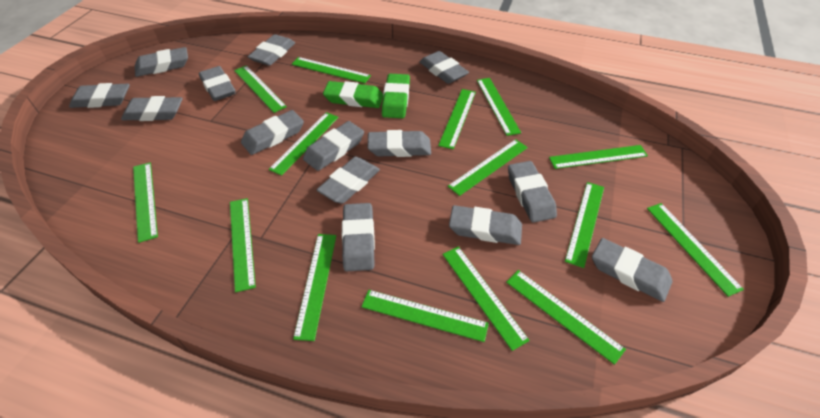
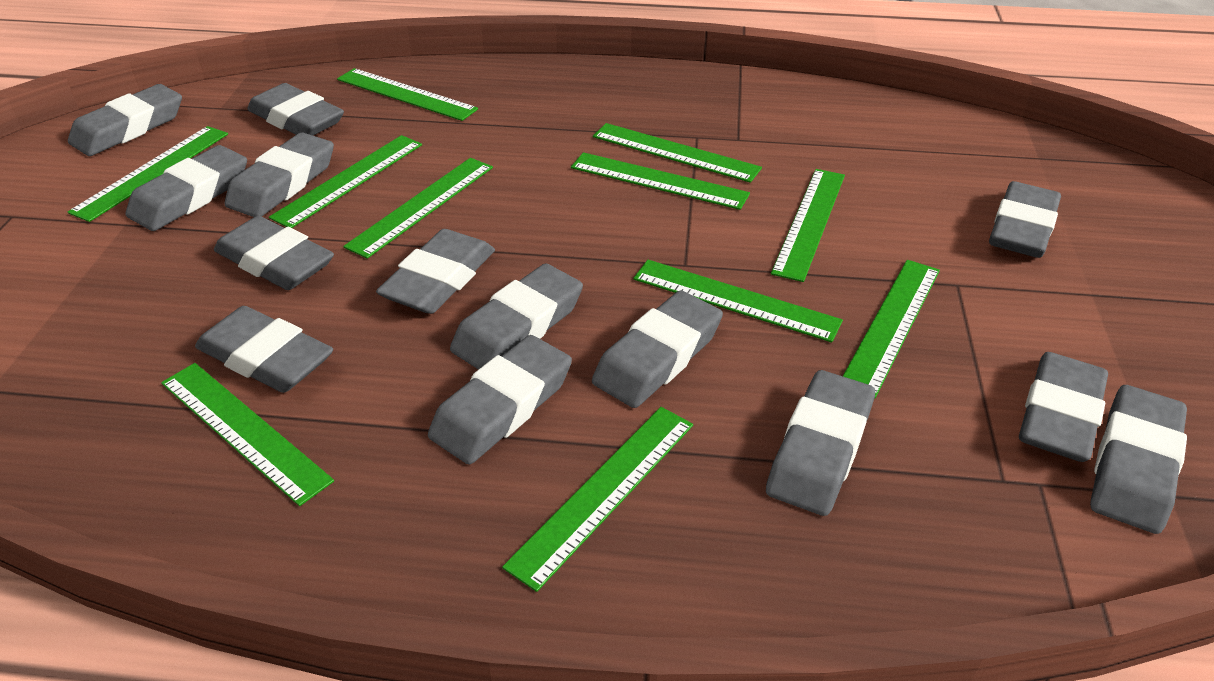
green eraser: [323,81,383,108] [382,74,410,118] = 2 -> none = 0
green ruler: [133,162,158,243] [230,198,256,292] [234,65,287,113] [268,112,339,176] [292,57,371,83] [293,234,336,341] [361,290,489,342] [438,89,476,149] [442,246,530,351] [448,139,528,196] [477,78,521,136] [506,270,626,365] [549,145,648,169] [565,182,604,268] [647,203,744,297] = 15 -> [68,126,228,222] [161,363,334,506] [269,135,422,228] [337,68,478,121] [343,158,493,259] [502,407,693,592] [571,152,750,210] [593,123,762,183] [633,260,843,342] [771,169,845,282] [843,260,940,399] = 11

